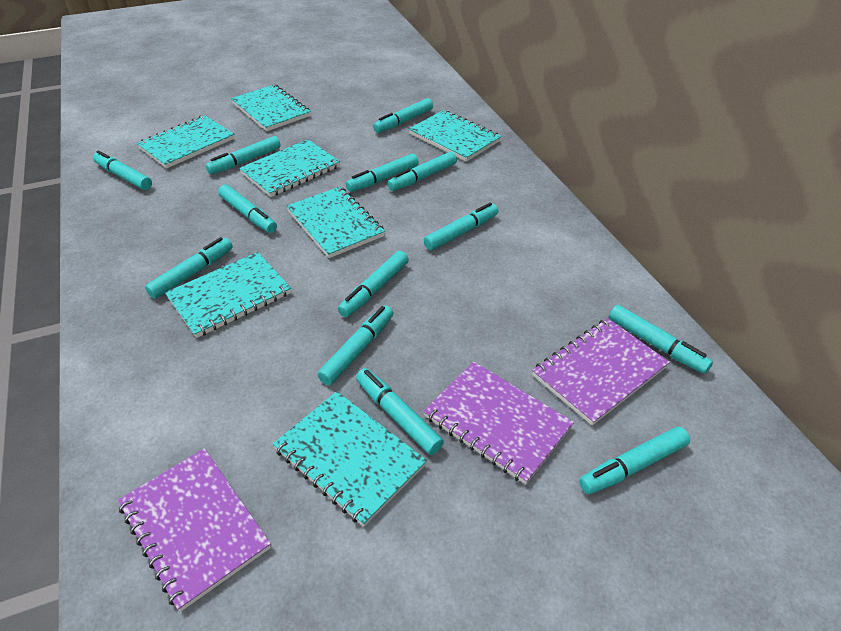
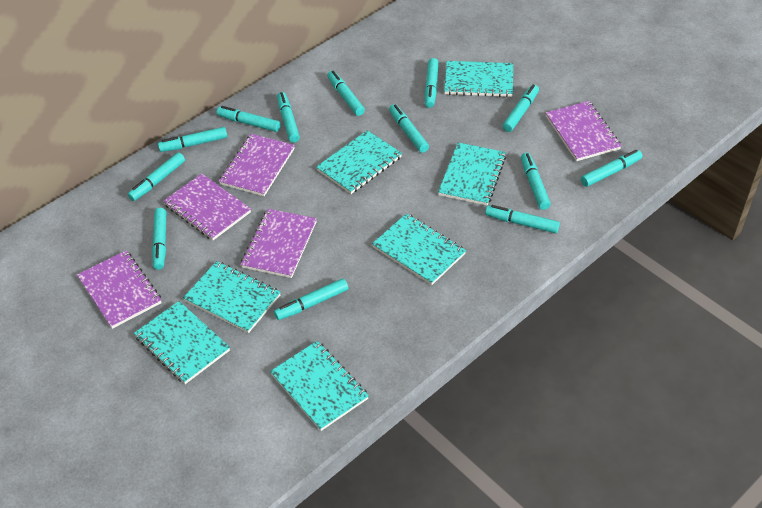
purple notebook: [118,448,271,611] [423,361,574,484] [532,318,670,425] = 3 -> [77,250,162,329] [163,174,251,240] [219,134,295,196] [240,209,317,278] [546,101,622,161] = 5

